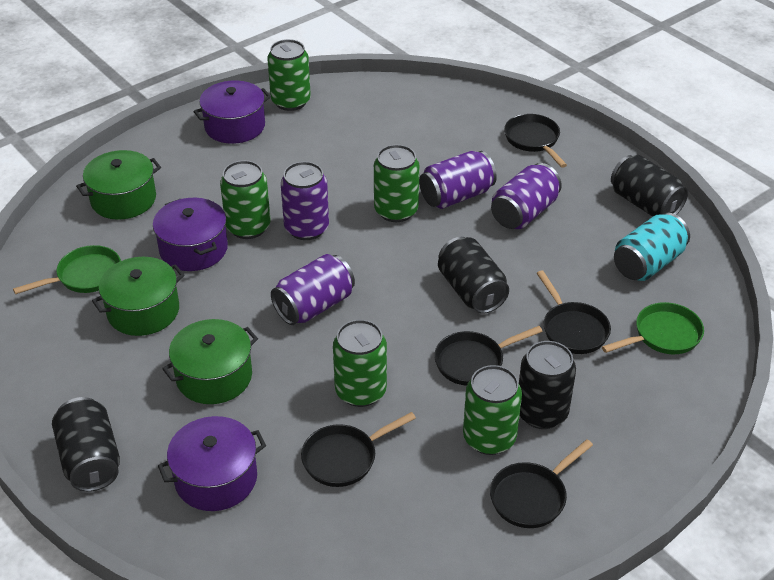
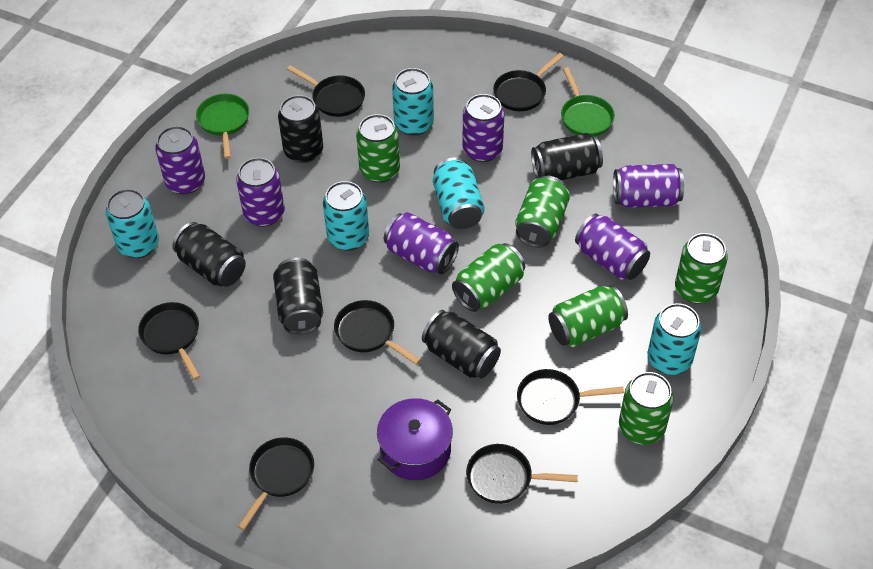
black can: [52,397,120,492] [438,237,509,314] [519,341,576,429] [611,155,688,217] = 4 -> [173,222,246,287] [273,258,323,335] [278,95,323,163] [422,310,501,378] [531,133,603,180] = 5
black pan: [301,412,416,487] [434,326,543,386] [490,440,593,528] [504,114,567,168] [537,270,611,354] = 5 -> [138,302,200,380] [238,437,314,530] [287,65,365,117] [334,300,421,365] [466,444,578,504] [493,53,564,111] [517,369,624,425] = 7
green can: [220,160,271,239] [267,39,311,111] [333,319,387,407] [374,144,420,222] [463,365,522,455] = 5 -> [356,114,400,183] [452,243,525,312] [515,176,570,248] [548,285,628,347] [619,372,674,444] [675,233,728,304] = 6
green pot: [76,150,161,220] [92,257,185,336] [162,319,258,404] = 3 -> none = 0
purple can: [271,254,355,325] [281,161,329,240] [419,151,497,209] [491,163,562,229] = 4 -> [155,126,205,195] [236,158,285,227] [384,212,459,275] [463,94,504,162] [575,214,650,280] [613,164,684,208] = 6
purple pot: [153,198,228,271] [158,416,266,511] [193,80,271,144] = 3 -> [377,398,453,480] = 1
turquoise can: [614,213,690,281] = 1 -> [106,189,159,258] [323,181,369,251] [392,68,434,136] [433,158,485,229] [648,303,702,375] = 5

